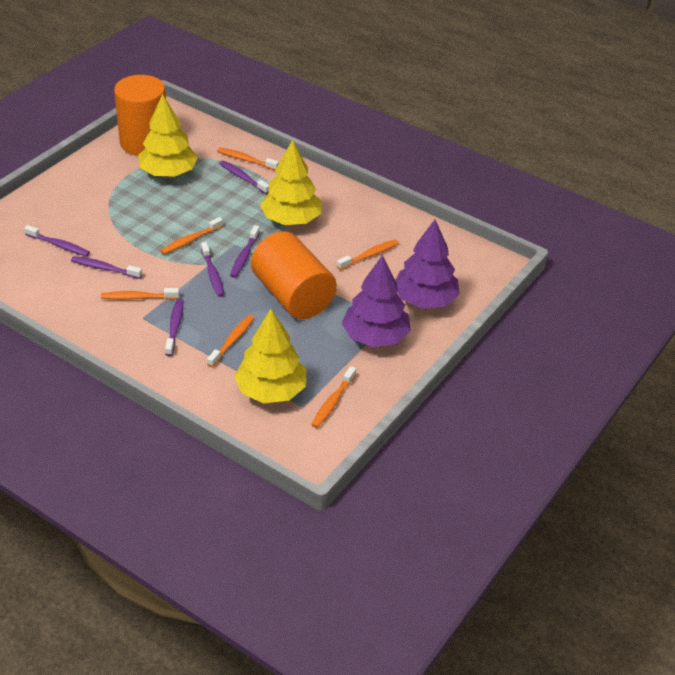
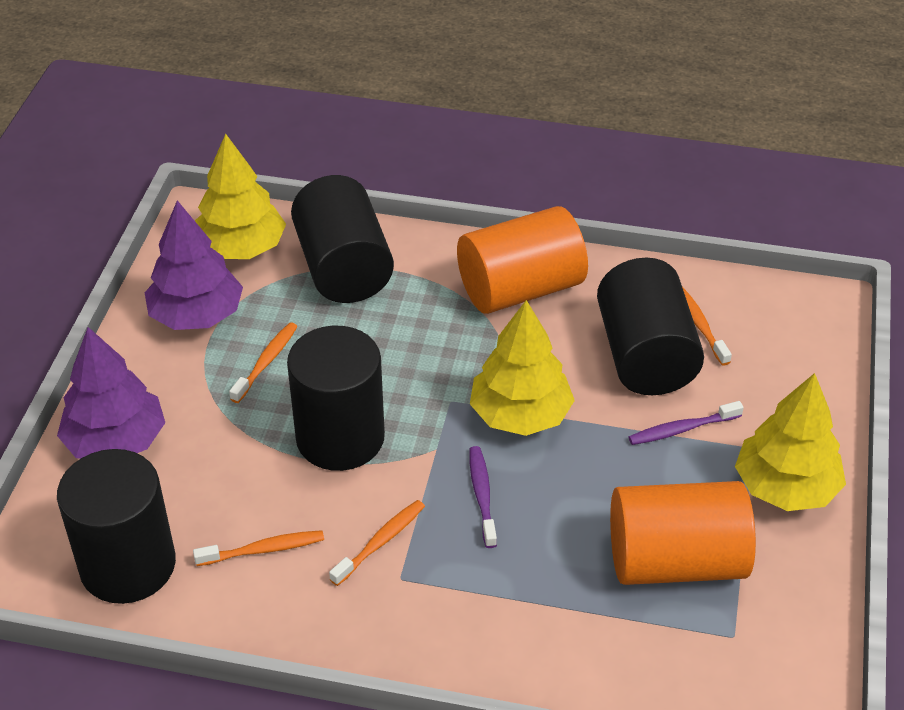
black cylinder: none = 0 -> [57,449,176,604] [287,326,385,471] [291,175,394,303] [597,258,704,395] = 4
orange toothbrush: [101,288,179,300] [160,217,223,255] [207,315,254,367] [217,147,279,170] [311,366,356,428] [337,239,399,270] = 6 -> [193,530,324,566] [229,322,298,403] [329,500,425,586] [682,287,732,366] = 4
purple toothbrush: [24,225,90,256] [71,256,142,279] [165,299,183,356] [201,242,224,297] [219,160,269,194] [230,225,260,278] = 6 -> [469,446,497,548] [628,401,744,445] = 2

